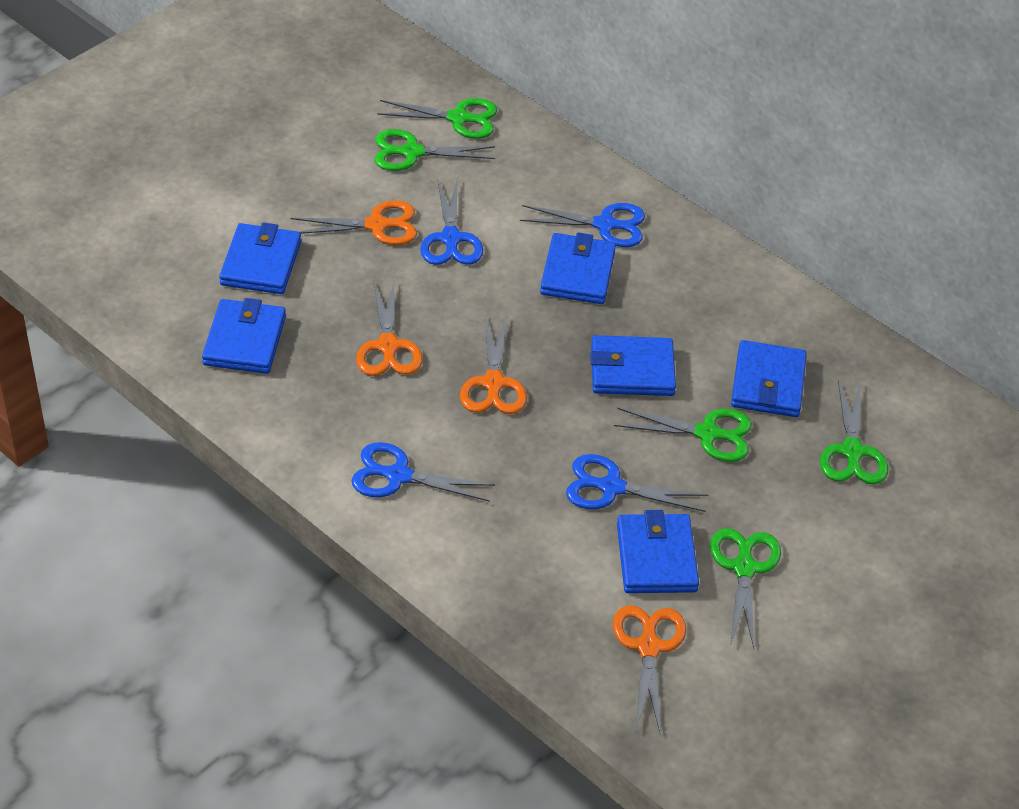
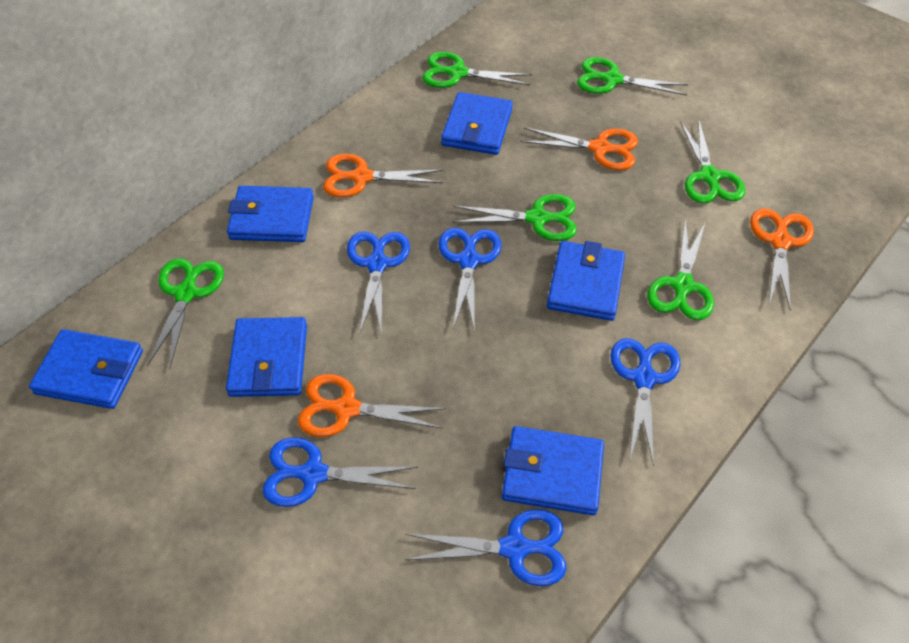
blue scissors: [351,442,495,502] [420,177,483,265] [520,203,645,247] [566,454,708,512] = 4 -> [262,437,418,507] [347,231,410,335] [405,509,567,586] [438,228,502,332] [610,338,681,466] = 5
green scissors: [374,129,495,171] [377,98,497,139] [614,408,752,462] [710,528,781,648] [820,380,888,484] = 5 -> [147,258,224,369] [422,52,532,88] [453,194,577,241] [577,57,688,95] [647,220,714,320] [680,119,745,204] = 6

